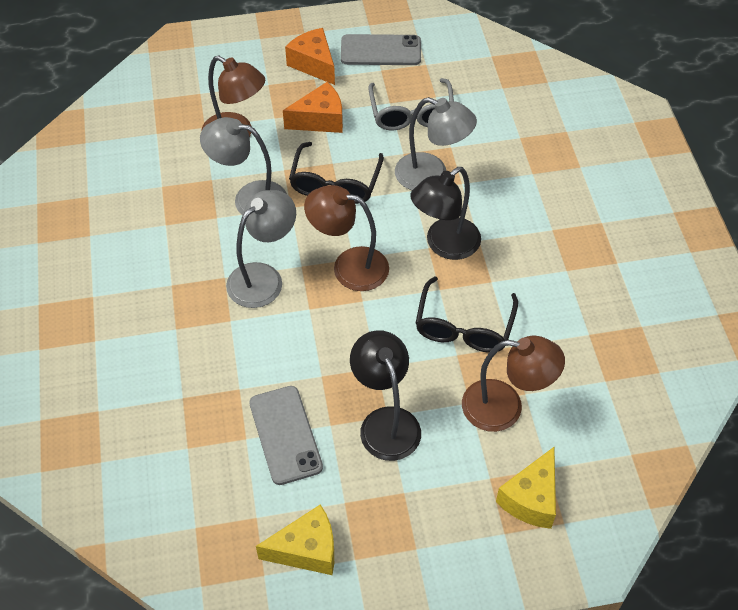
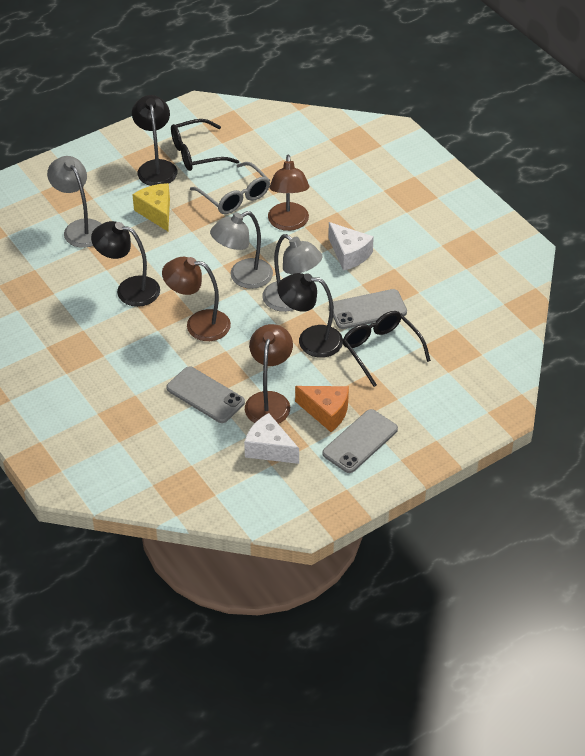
black lamp: [350,330,421,461] [410,167,481,260] = 2 -> [91,221,160,307] [132,95,177,186] [277,273,343,358] = 3
grey phone: [249,386,323,485] [341,34,421,65] = 2 -> [166,367,245,423] [322,409,398,473] [329,289,407,329] = 3
orange cheese: [283,82,343,133] [285,28,335,85] = 2 -> [295,386,349,432] = 1
white cheese: none = 0 -> [244,413,299,464] [328,222,374,271] = 2
yellow cheese: [256,504,334,575] [496,447,556,529] = 2 -> [132,183,170,231] = 1

